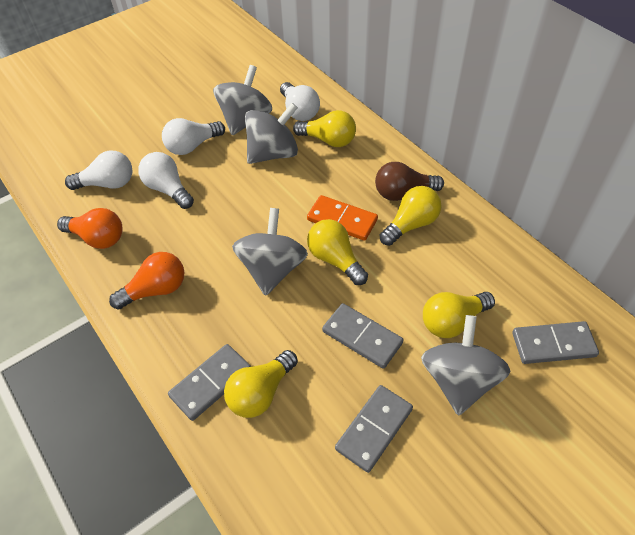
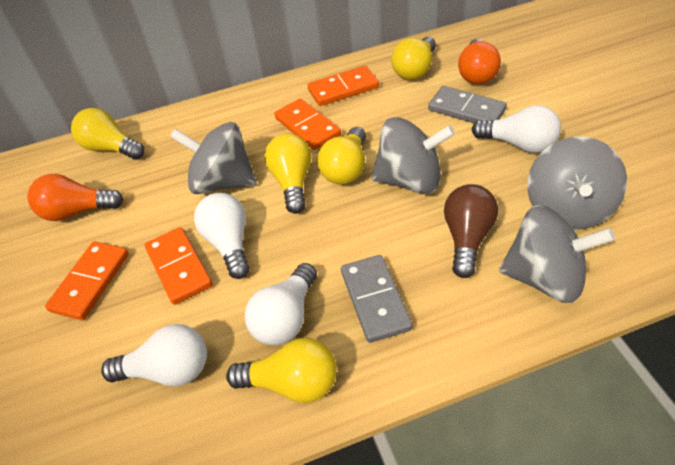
grey domino: [168,344,251,421] [322,303,403,369] [335,385,413,473] [512,321,599,364] = 4 -> [341,255,412,343] [428,86,507,123] = 2
orange domino: [307,195,378,241] = 1 -> [45,241,129,320] [144,227,213,305] [274,98,341,150] [307,65,379,106] = 4

